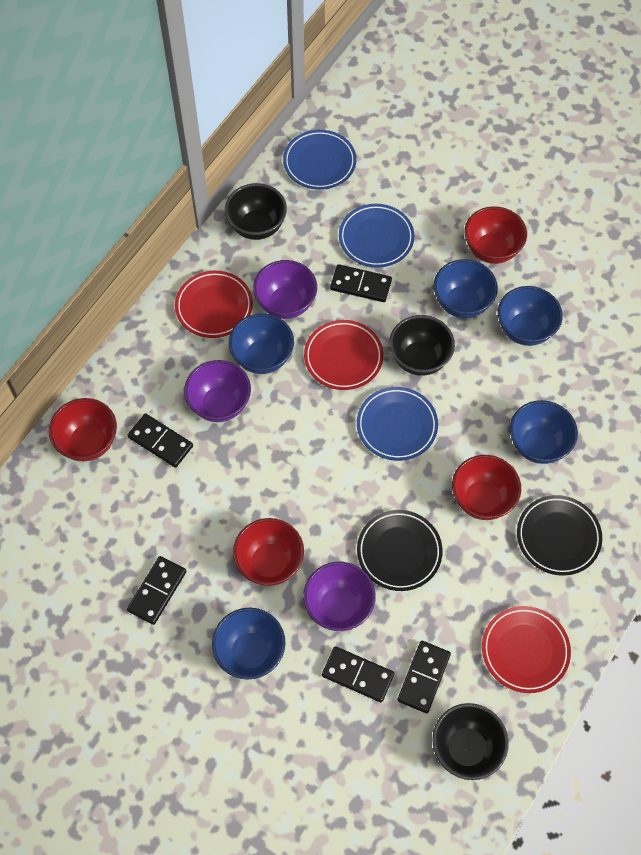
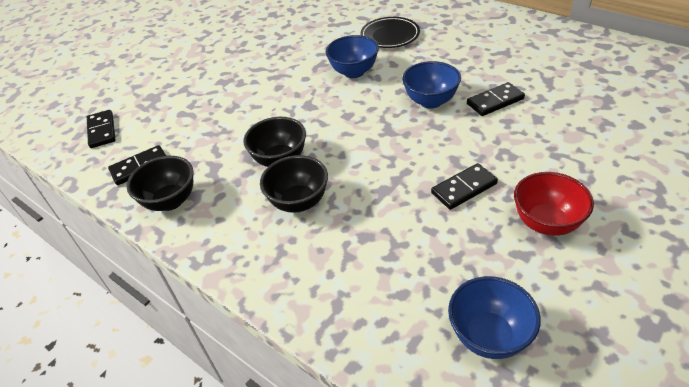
black domino: [127,556,186,625] [128,413,193,468] [322,646,394,702] [330,264,392,302] [397,641,451,713] = 5 -> [87,110,116,148] [108,145,166,185] [431,163,498,210] [467,82,525,116] = 4
black plate: [357,510,442,591] [517,495,602,576] = 2 -> [360,17,420,48] = 1
blue bowl: [212,608,286,680] [229,313,294,374] [434,259,498,318] [498,286,563,346] [510,400,578,464] = 5 -> [326,35,379,78] [402,61,461,109] [448,276,541,359] = 3
blue plate: [283,130,356,190] [339,204,414,268] [357,387,438,461] = 3 -> none = 0
purple bowl: [184,360,251,422] [253,260,317,319] [303,562,376,631] = 3 -> none = 0
red bowl: [49,398,117,461] [233,518,304,586] [452,455,521,520] [464,206,527,264] = 4 -> [514,172,594,236] = 1
red plate: [175,271,253,338] [304,320,383,390] [482,606,571,693] = 3 -> none = 0

